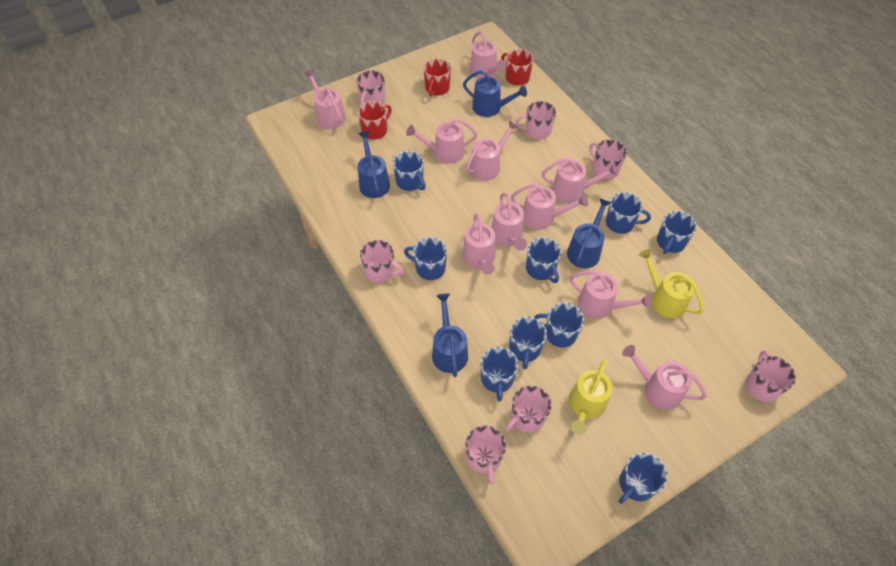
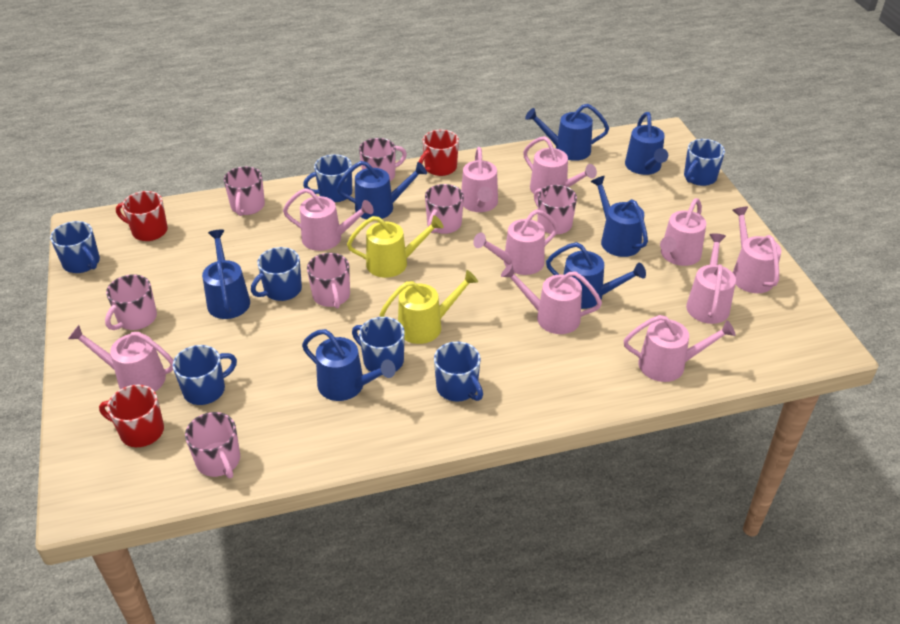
blue mug: [393,151,426,191] [404,237,447,280] [481,347,518,402] [509,317,547,369] [526,237,561,283] [534,303,584,347] [606,192,651,234] [619,453,668,504] [657,211,697,254] = 9 -> [50,221,100,273] [173,345,237,405] [251,247,302,301] [303,154,352,202] [352,317,405,372] [434,341,483,402] [684,139,725,186] = 7
blue watering can: [358,131,390,198] [432,293,468,377] [463,70,527,117] [567,198,611,268] = 4 -> [202,230,250,319] [302,329,396,401] [337,161,427,220] [525,104,609,161] [546,242,646,309] [590,176,648,257] [625,112,668,175] = 7

